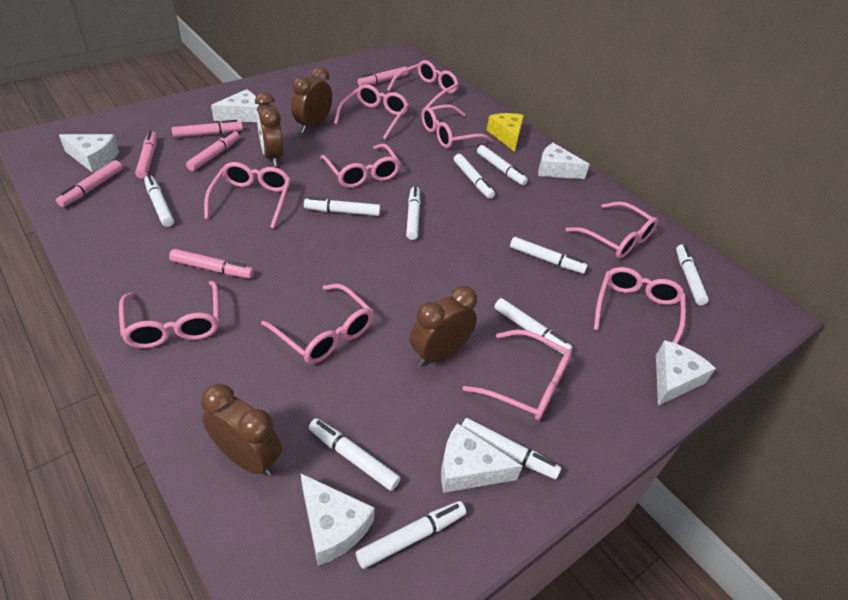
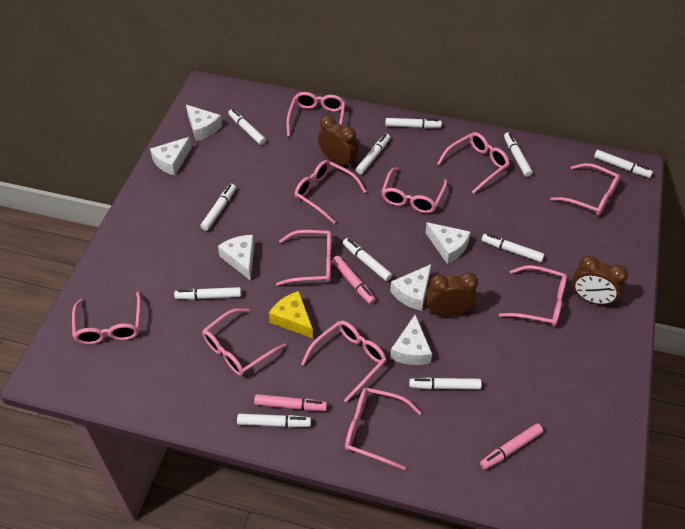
brown clock: [201,384,282,476] [255,92,283,166] [291,67,332,133] [410,286,477,366] = 4 -> [318,116,358,168] [426,272,478,317] [572,255,628,306] = 3
pink glasses: [119,281,219,348] [204,162,291,229] [261,284,374,364] [320,143,401,188] [334,84,409,140] [387,60,459,107] [422,104,493,148] [463,330,572,420] [566,201,658,259] [594,267,686,344] = 10 -> [72,292,141,345] [202,308,286,376] [276,230,331,286] [287,92,345,136] [295,160,367,224] [301,321,386,403] [345,388,422,470] [381,167,447,213] [437,132,510,194] [499,265,567,326] [550,163,620,216] = 11
pink marker: [56,160,123,207] [135,131,157,179] [169,249,254,279] [171,120,243,138] [186,130,239,171] [357,67,408,86] = 6 -> [254,394,327,411] [332,256,376,304] [480,423,543,470] = 3

